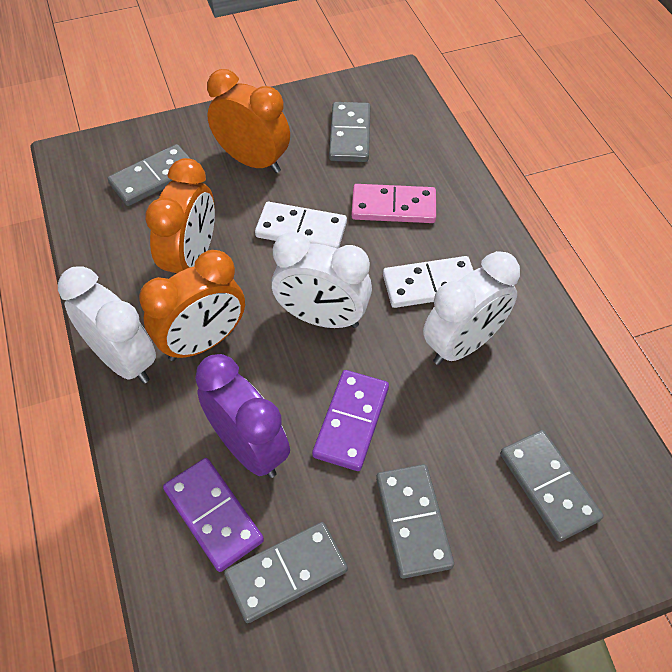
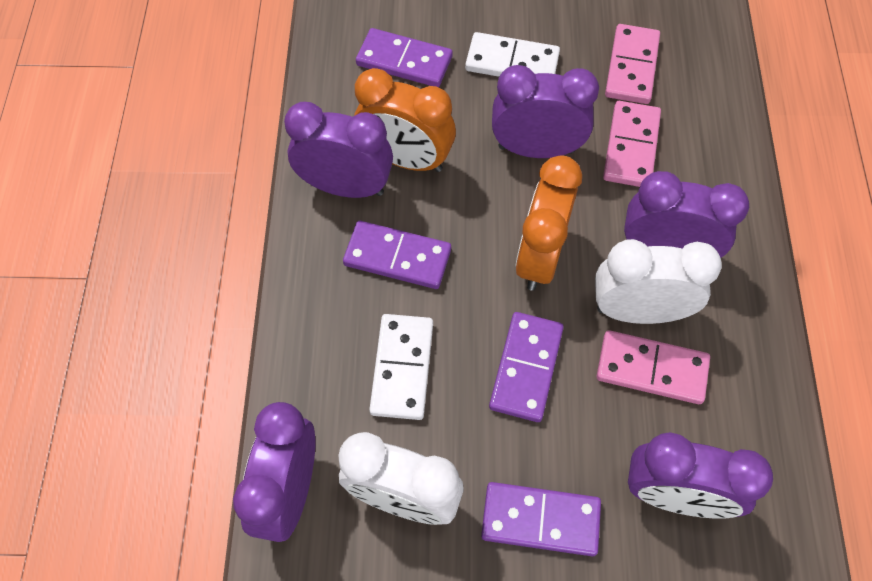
grey domino: [108,144,191,206] [224,522,348,623] [329,102,371,162] [376,464,454,578] [500,430,603,542] = 5 -> none = 0
orange clock: [139,250,245,361] [145,158,215,274] [207,69,290,173] = 3 -> [354,68,456,172] [515,155,582,291] = 2
pink domino: [351,184,436,223] = 1 -> [596,330,710,404] [603,101,661,187] [605,24,660,104] = 3
purple clock: [195,354,290,478] = 1 -> [233,402,315,542] [284,102,393,198] [492,65,599,158] [624,171,749,258] [628,432,773,519] = 5
purple domino: [163,458,264,572] [312,370,389,471] = 2 -> [343,221,451,289] [356,28,453,87] [481,482,601,556] [489,312,564,422] = 4
white clock: [58,266,156,384] [272,232,372,328] [423,251,520,365] = 3 -> [339,432,464,525] [595,239,722,324] = 2

